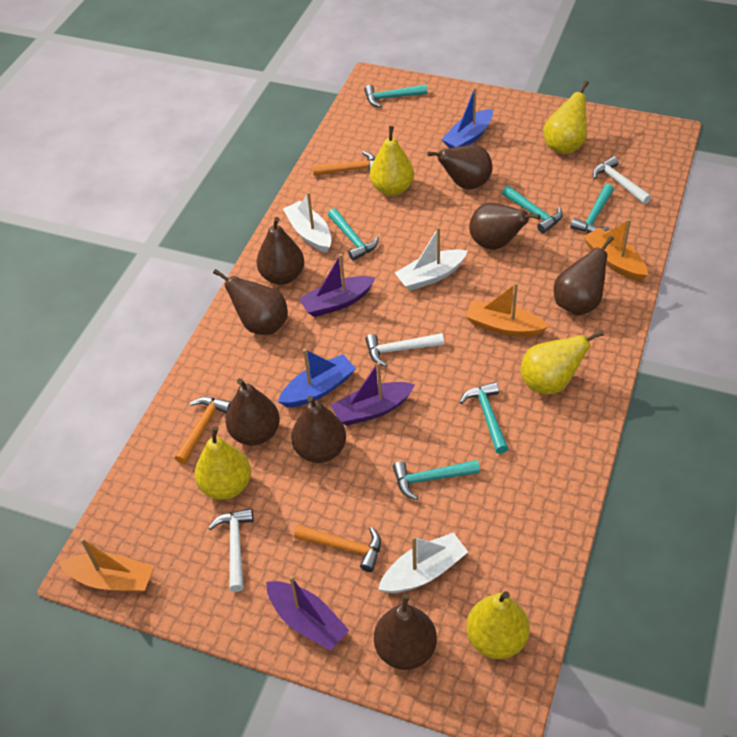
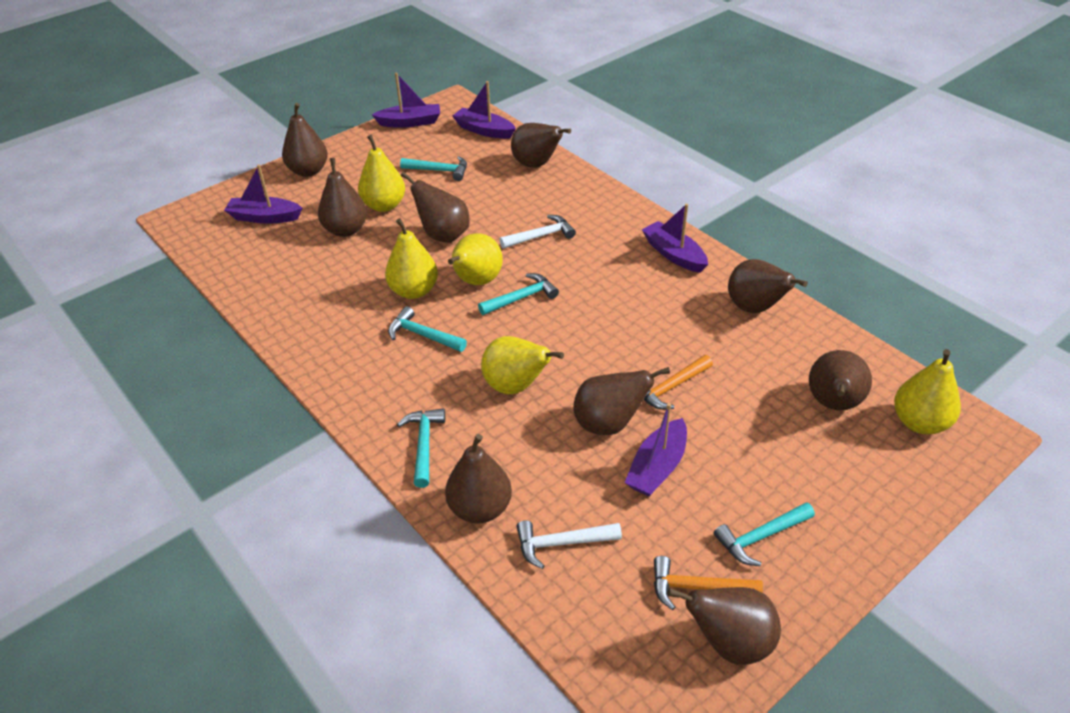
blue boat: [278,349,356,407] [441,87,493,148] = 2 -> none = 0
brown pear: [213,269,288,335] [225,378,280,446] [256,217,304,285] [291,396,346,463] [374,594,437,670] [427,145,492,189] [469,203,540,250] [554,236,614,316] = 8 -> [282,103,328,177] [318,158,367,237] [401,172,470,243] [445,434,512,524] [511,123,571,168] [573,367,670,435] [667,587,781,665] [728,259,808,313] [809,350,872,410] = 9
orange boat: [59,538,154,592] [465,282,549,337] [584,219,648,281] = 3 -> none = 0
orange hammer: [175,397,231,464] [294,525,381,572] [312,151,375,176] = 3 -> [643,355,713,410] [654,556,763,610] = 2
purple boat: [266,576,349,651] [299,254,375,317] [331,362,415,426] = 3 -> [224,165,302,224] [372,72,440,128] [452,81,516,139] [624,403,687,496] [642,204,708,273] = 5
turquoise hammer: [328,208,379,261] [364,84,427,108] [393,460,480,500] [460,382,508,454] [502,186,563,233] [570,184,614,233] = 6 -> [388,306,467,352] [397,408,445,488] [400,156,467,181] [478,273,559,315] [714,502,815,566] = 5
white boat: [283,192,332,253] [378,532,468,593] [395,227,467,291] = 3 -> none = 0
white hammer: [208,508,254,592] [365,333,444,367] [593,156,651,204] = 3 -> [500,215,576,249] [516,520,622,569] = 2

